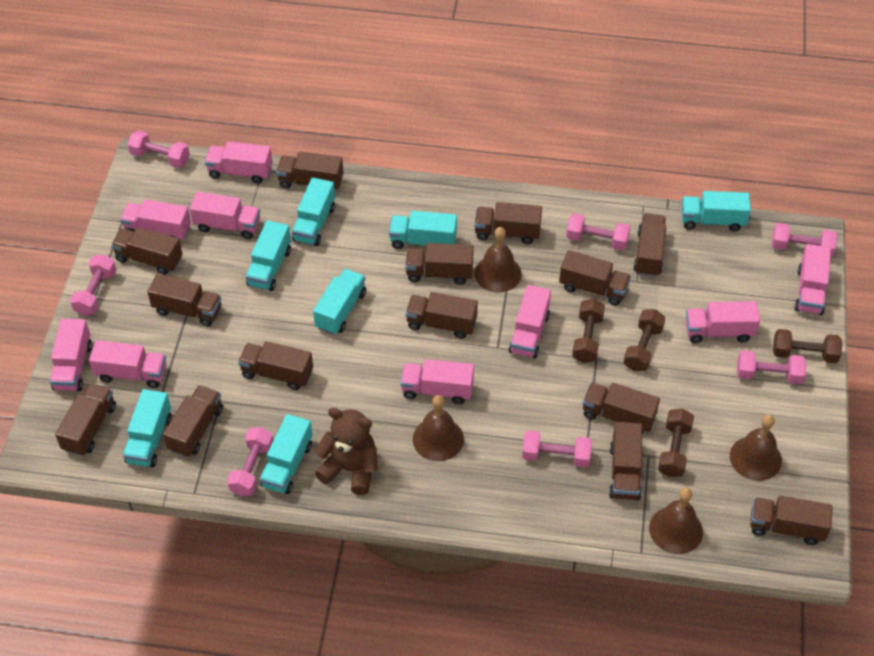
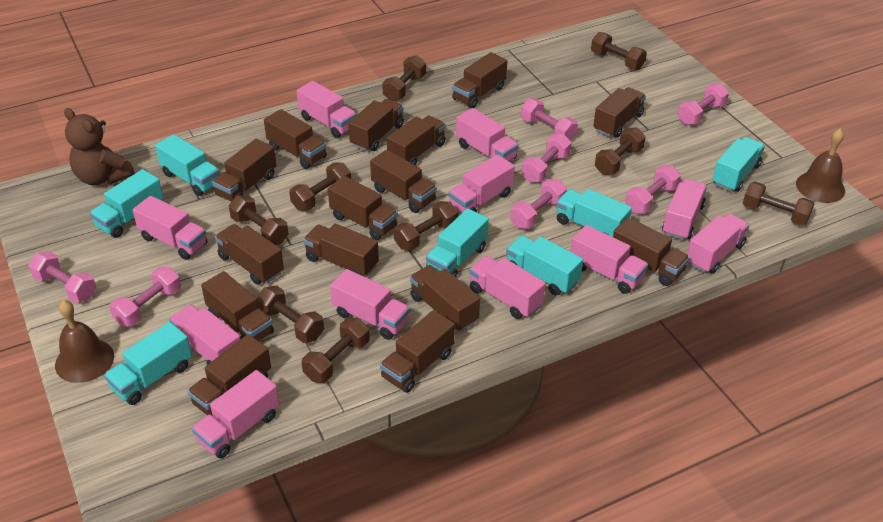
brown bell: [413,395,464,461] [474,227,522,292] [649,488,703,554] [730,415,782,481] = 4 -> [55,300,114,383] [796,128,845,203] = 2
brown dumbbell: [572,299,605,363] [623,309,665,371] [658,408,694,477] [773,329,842,363] = 4 -> [229,195,289,245] [256,285,324,343] [289,162,351,211] [302,318,370,383] [382,55,426,101] [394,201,458,251] [591,32,647,70] [595,127,646,175] [743,182,815,226] = 9
brown truck: [55,384,116,456] [111,227,183,275] [147,274,222,326] [163,385,223,458] [238,341,313,390] [276,151,343,190] [405,243,474,285] [406,292,478,339] [474,202,542,245] [559,250,631,306] [583,383,660,434] [609,422,642,500] [633,213,666,277] [750,495,833,545] = 14 -> [187,334,271,416] [201,271,274,341] [212,139,277,202] [215,224,284,285] [264,109,327,169] [303,224,379,277] [328,176,398,240] [348,99,404,151] [370,150,437,213] [380,310,455,393] [387,115,446,165] [410,265,480,332] [452,52,507,108] [593,87,646,138] [613,217,690,286] = 15
pink truck: [50,319,92,391] [89,340,167,388] [120,199,191,240] [190,192,260,239] [205,141,273,184] [401,359,474,404] [509,285,551,358] [685,301,760,343] [794,244,831,315] = 9 -> [133,196,207,260] [169,305,240,365] [192,370,280,459] [296,81,357,138] [330,269,410,340] [449,155,515,213] [456,108,519,161] [469,256,546,319] [571,225,648,294] [662,179,707,240] [687,213,750,274] = 11

